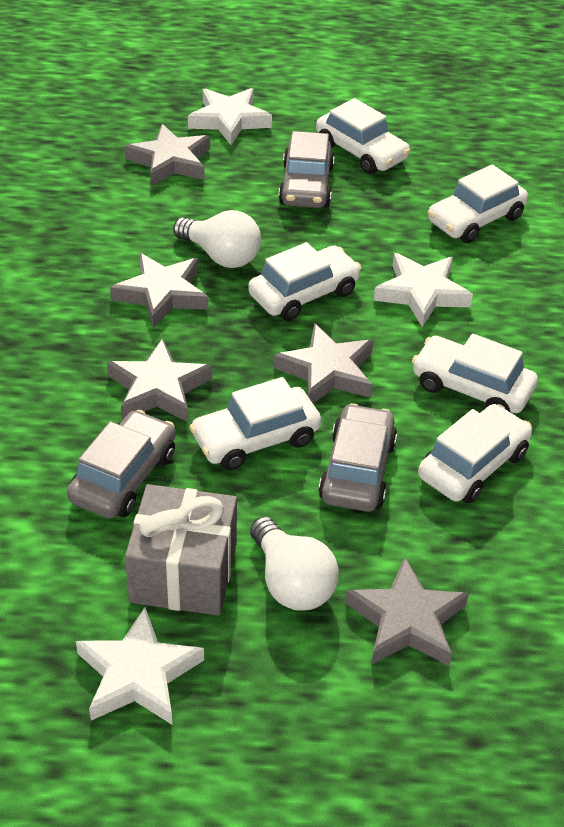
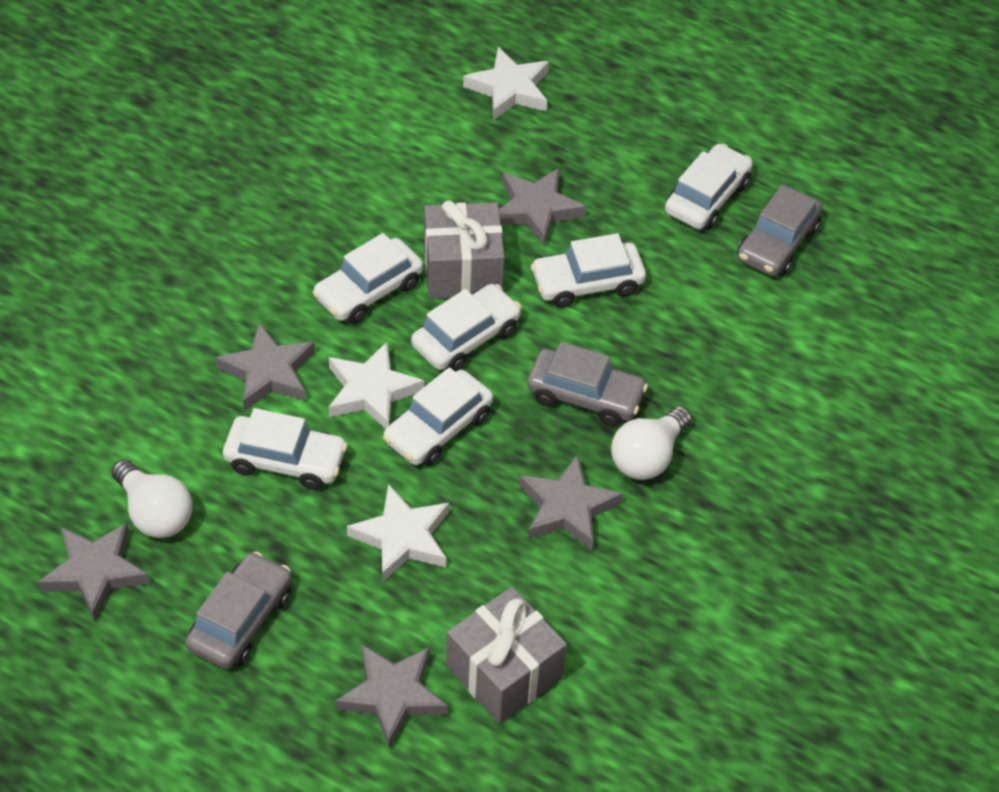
grey gift: [125,484,237,616] = 1 -> [424,200,505,299] [446,587,567,724] = 2

